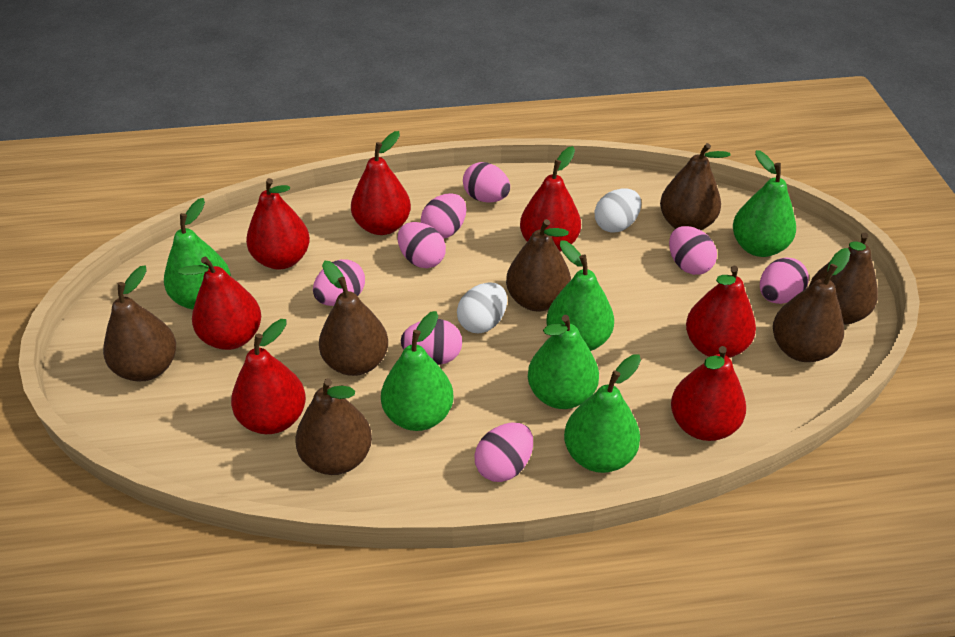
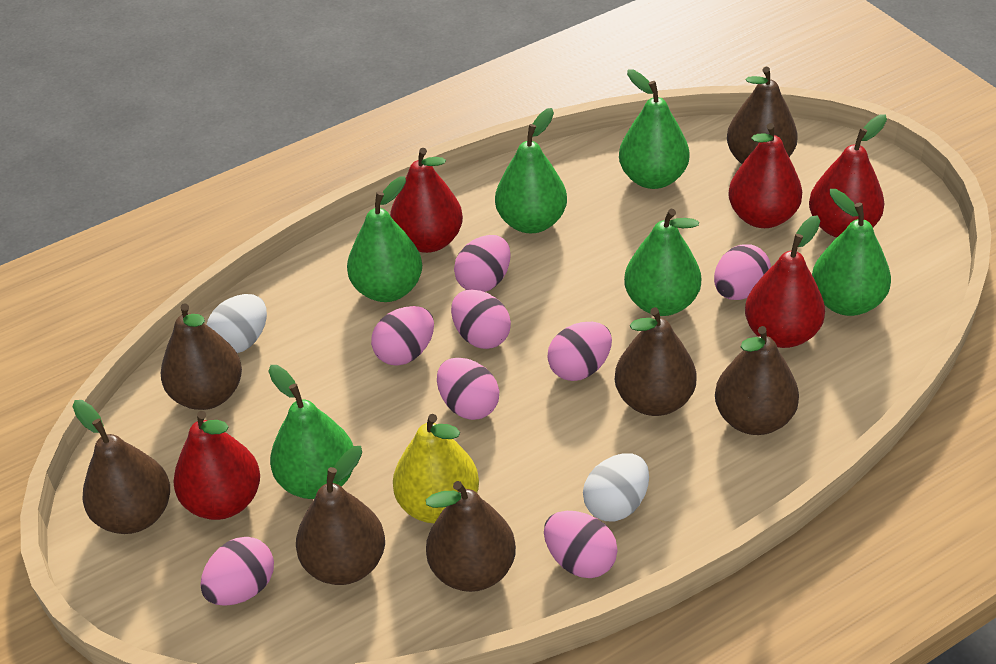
red pear: [178,257,261,350] [231,319,306,434] [246,178,310,269] [351,131,411,235] [520,146,581,252] [671,346,746,441] [686,266,756,358] = 7 -> [173,411,260,520] [390,148,463,253] [728,123,802,228] [745,215,825,348] [809,114,887,238] = 5
yellow pear: none = 0 -> [393,414,479,523] = 1

